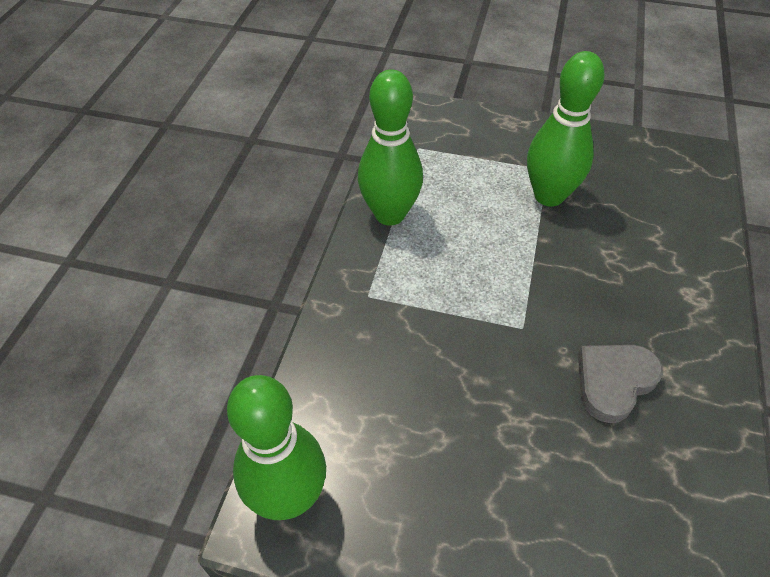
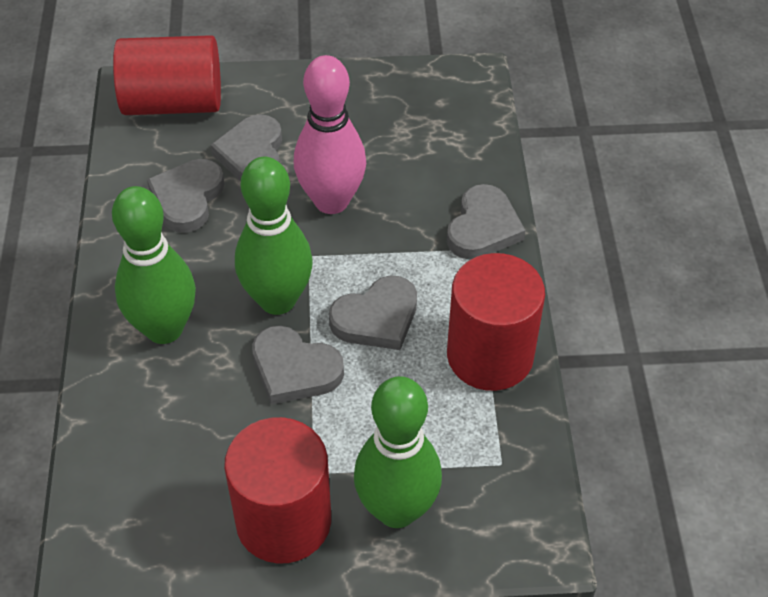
grey heart: [578,345,663,423] = 1 -> [147,159,224,233] [210,114,282,181] [252,326,344,405] [329,276,417,350] [447,184,526,259] = 5
pink bowling pin: none = 0 -> [294,55,366,214] = 1
red cylinder: none = 0 -> [113,35,221,115] [224,417,331,564] [447,253,545,391] = 3

